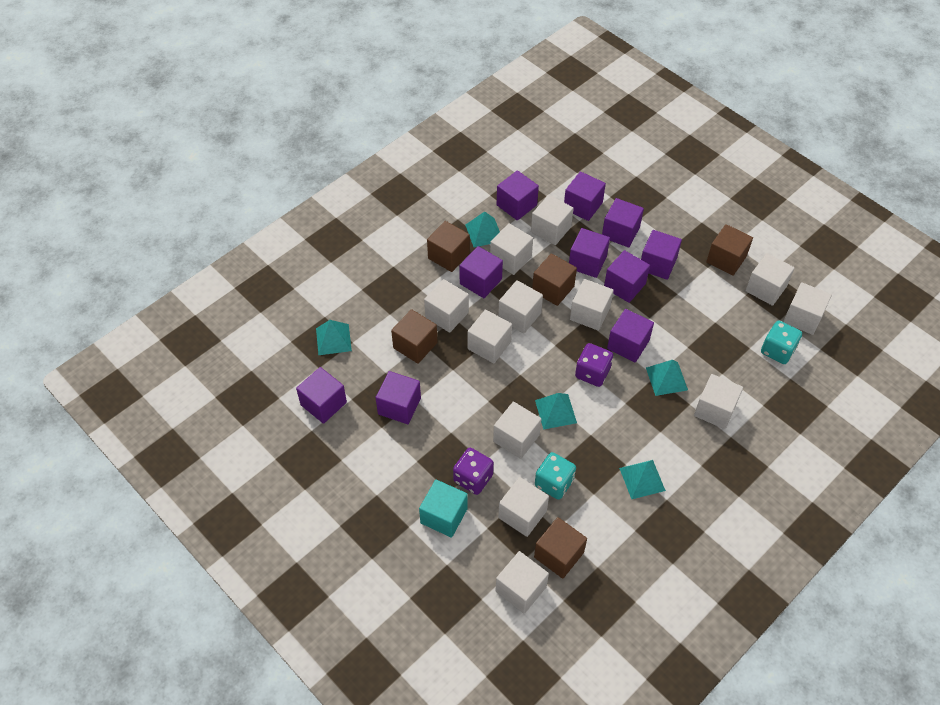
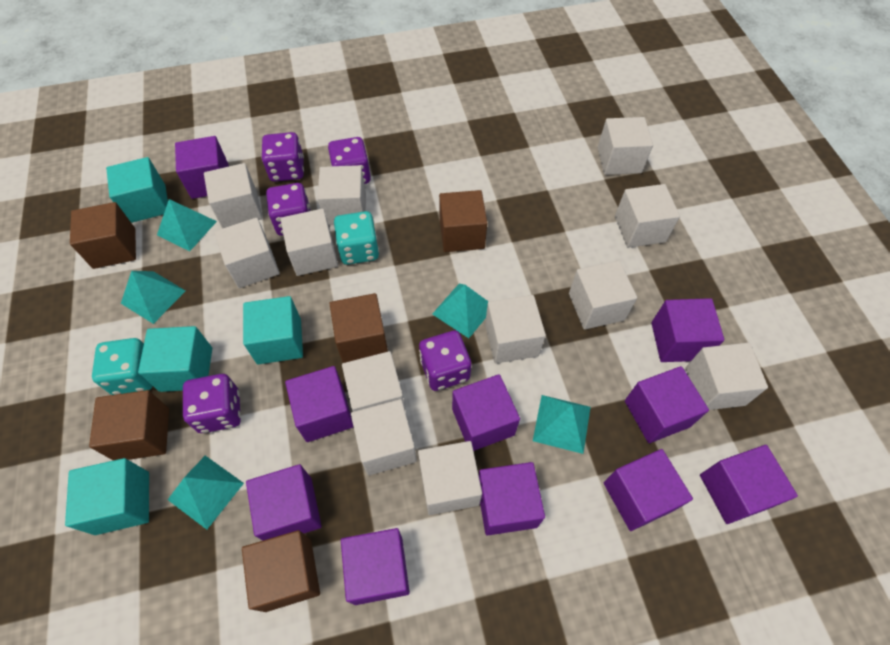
purple dice: [453,448,494,495] [575,343,613,387] = 2 -> [183,374,241,433] [261,132,304,182] [266,183,310,236] [328,137,371,184] [419,330,471,391] = 5
turquoise cube: [419,479,468,538] = 1 -> [65,458,149,535] [106,157,168,223] [138,326,212,392] [243,296,303,364] = 4

